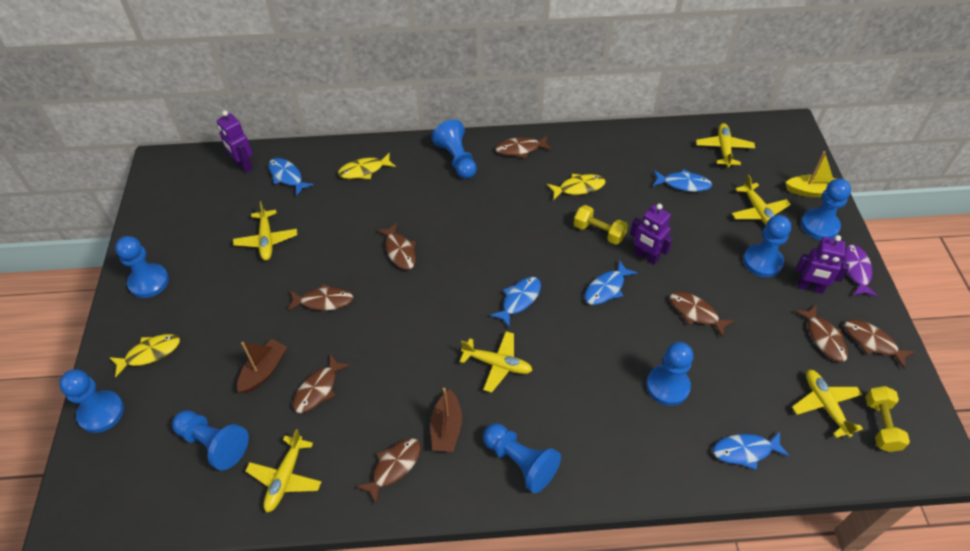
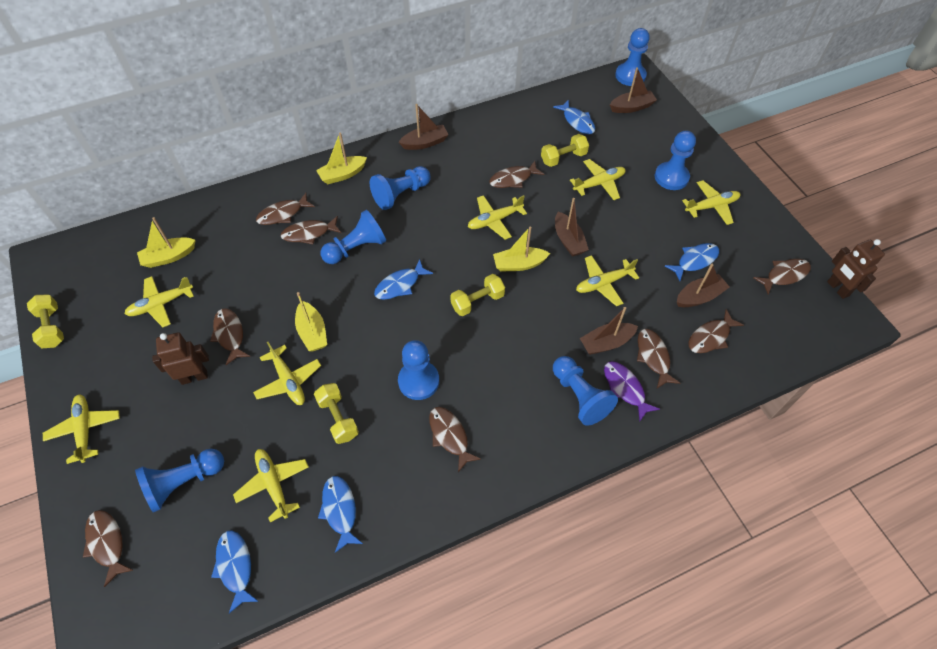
blue pawn: [59,369,124,433] [115,236,169,298] [172,410,249,471] [431,120,477,179] [483,423,561,493] [646,342,693,406] [743,215,791,277] [801,179,851,240] = 8 -> [135,449,224,512] [321,210,386,264] [370,166,431,210] [398,340,439,400] [553,356,618,426] [615,28,650,86] [655,131,696,190] = 7
brown boat: [237,339,287,394] [430,388,462,452] = 2 -> [399,104,449,150] [555,198,589,257] [580,307,638,355] [610,67,657,113] [677,264,729,307] = 5
brown fish: [287,284,353,311] [293,354,351,413] [356,438,421,504] [377,222,416,270] [495,136,552,158] [670,292,735,338] [795,305,848,362] [844,319,915,369] = 8 -> [83,510,133,587] [210,308,250,365] [256,193,315,225] [281,216,341,244] [429,407,481,472] [489,161,544,188] [637,329,680,388] [688,309,744,353] [753,259,811,294] = 9
brown robot: none = 0 -> [152,333,209,385] [827,239,885,299] = 2
purple robot: [217,111,253,173] [630,204,673,265] [796,235,849,294] = 3 -> none = 0
yellow boat: [785,151,836,197] = 1 -> [137,217,195,268] [295,292,327,351] [316,133,367,184] [493,226,550,272] = 4
yellow dumbbell: [574,205,628,245] [865,386,910,452] = 2 -> [27,294,64,348] [314,383,359,444] [450,274,505,316] [541,134,589,167] = 4
yellow fish: [109,334,180,378] [338,152,396,179] [547,174,605,200] = 3 -> none = 0
yellow plane: [233,201,297,261] [245,429,322,513] [460,331,533,393] [696,123,755,167] [732,175,791,225] [792,370,863,438] = 6 -> [43,394,120,464] [125,276,194,327] [233,449,309,522] [253,342,321,405] [468,195,527,240] [570,159,626,200] [576,255,639,306] [682,180,740,225] = 8

